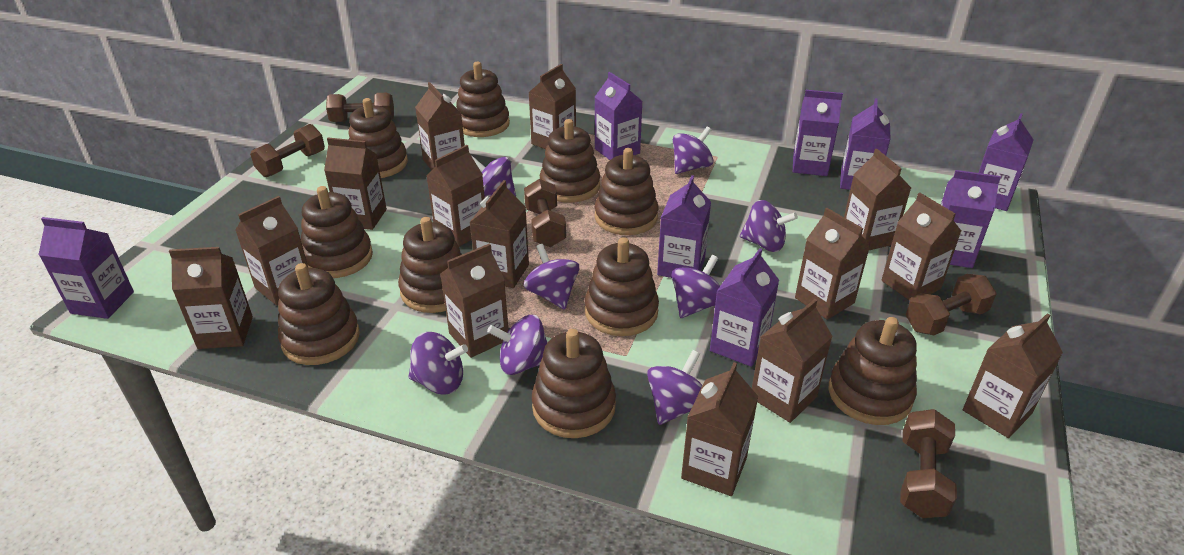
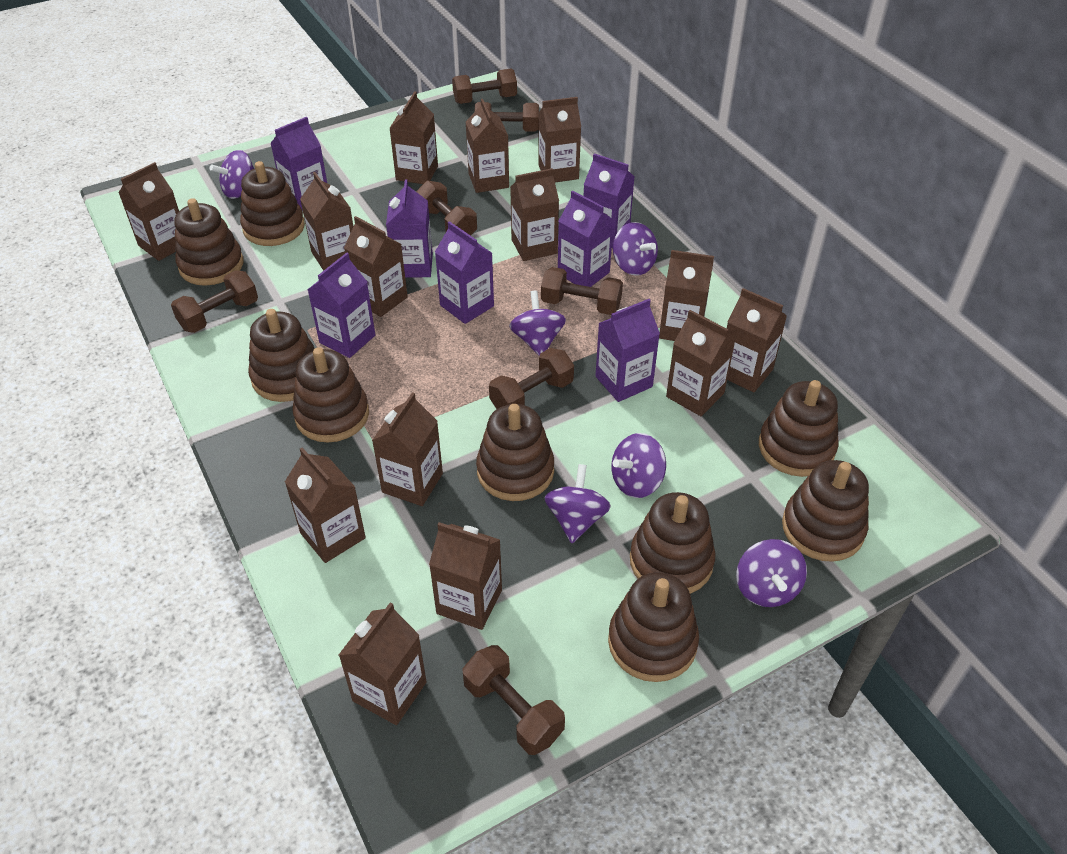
brown dumbbell: [250,124,325,177] [326,93,394,122] [524,179,566,247] [900,409,957,518] [906,274,996,335] = 5 -> [171,271,258,333] [416,180,477,236] [452,69,517,104] [462,645,565,755] [475,102,539,132] [489,348,574,409] [541,267,623,315] = 7
brown stacking toy: [278,263,360,365] [301,186,373,278] [348,98,408,178] [398,217,462,313] [456,62,510,137] [532,329,616,438] [540,119,600,203] [585,237,659,336] [594,148,658,235] [829,317,917,425] = 10 -> [174,198,244,286] [240,161,305,246] [248,309,315,402] [292,347,369,442] [476,404,554,501] [608,572,699,682] [630,492,716,594] [759,380,838,477] [782,460,869,562] = 9
purple carton: [38,217,134,319] [595,72,642,160] [657,175,711,278] [710,248,779,367] [793,90,843,176] [840,98,890,190] [941,170,1001,268] [978,113,1033,211] = 8 -> [270,117,327,209] [307,252,375,358] [386,180,433,278] [435,221,494,324] [558,191,614,287] [584,153,634,248] [595,299,660,402] = 7
purple spinning top: [409,332,468,395] [472,156,516,197] [487,315,547,375] [524,244,579,310] [647,350,702,425] [672,255,720,318] [673,126,713,174] [740,200,798,252] = 8 -> [209,150,254,199] [509,290,566,356] [544,464,611,543] [611,433,666,498] [613,222,658,276] [736,539,807,607] = 6

